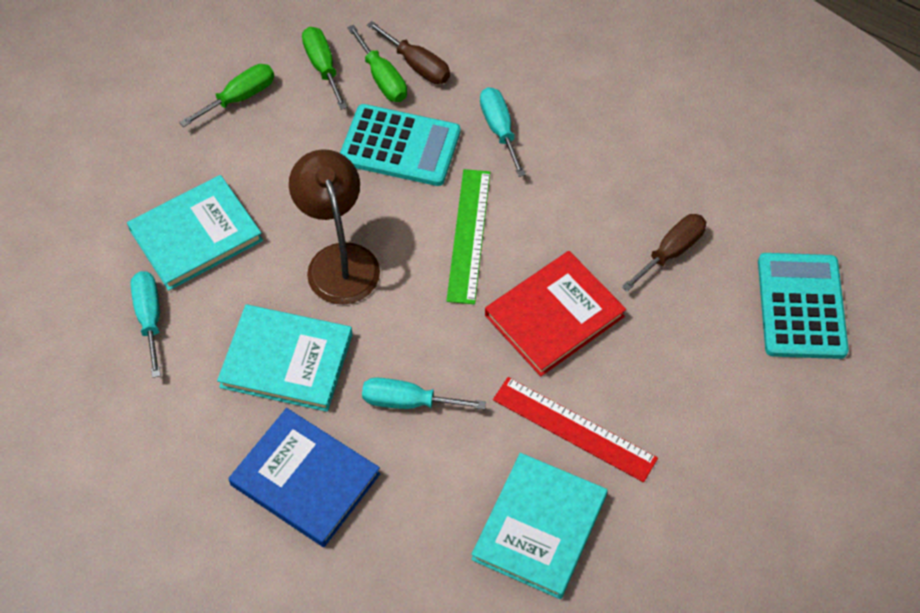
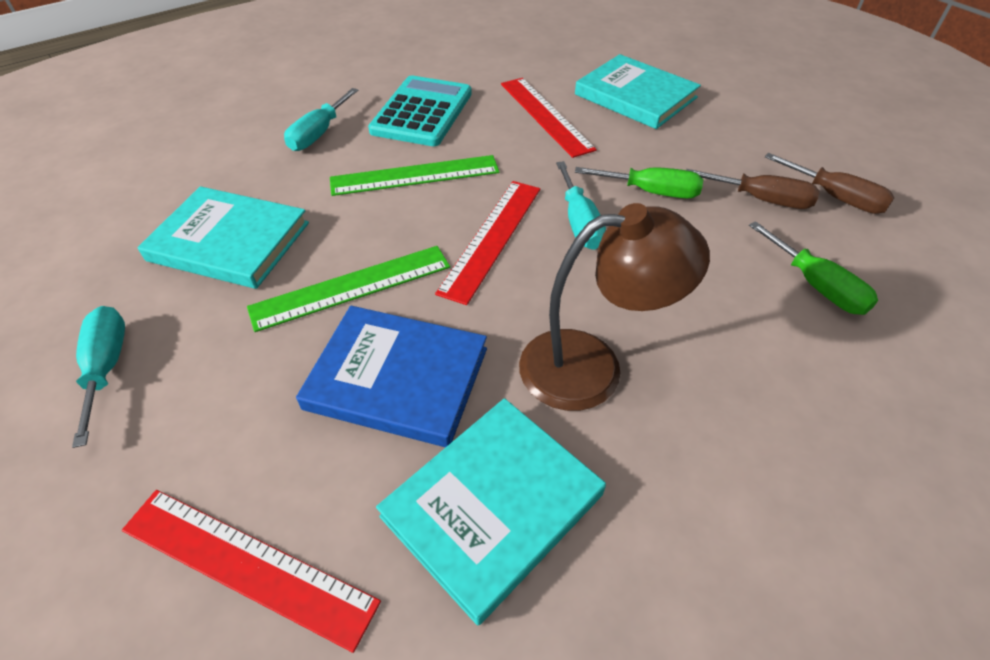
green ruler: [446,169,490,304] = 1 -> [247,246,450,332] [330,155,499,196] = 2
green screwdriver: [179,64,274,127] [302,27,347,110] [347,25,407,102] = 3 -> [575,167,704,199] [749,221,878,315] = 2
red book: [485,251,626,376] = 1 -> none = 0
red ruler: [493,377,658,482] = 1 -> [122,490,381,653] [435,181,540,305] [501,78,596,158] = 3
turquoise calculator: [340,104,460,186] [758,253,849,359] = 2 -> [368,75,472,146] = 1

